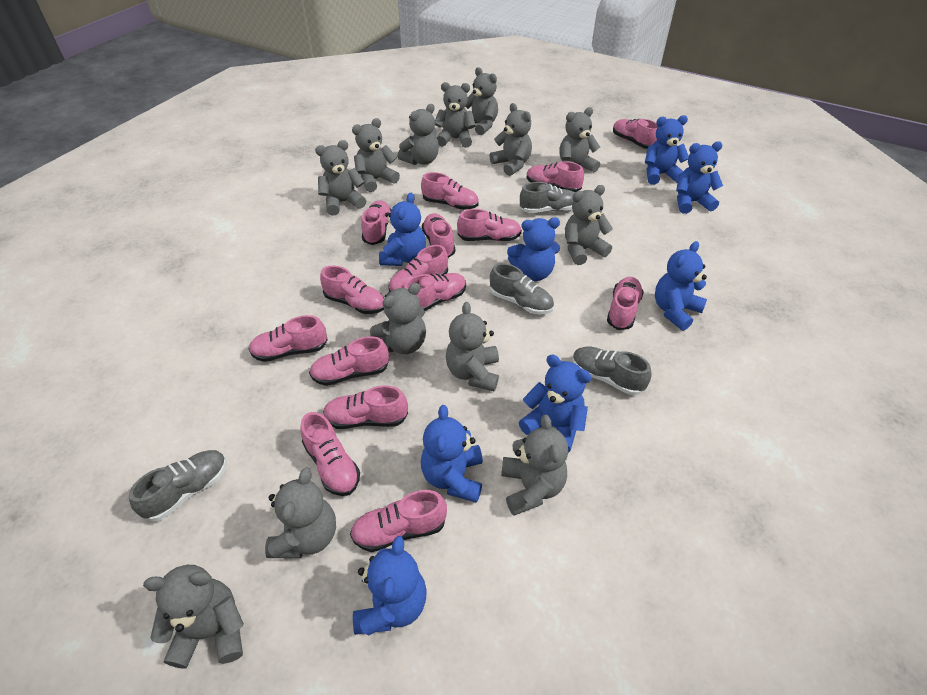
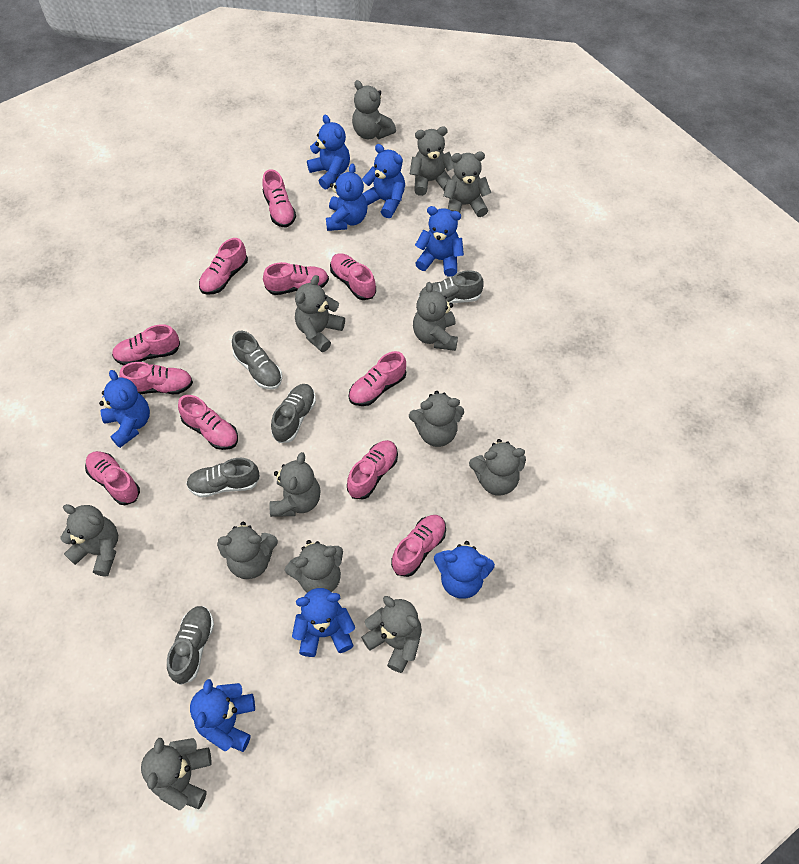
grey shoe: [129,450,227,521] [490,263,554,315] [519,182,575,213] [572,346,652,395] = 4 -> [167,606,214,685] [186,458,260,498] [232,331,282,390] [271,384,316,443] [418,270,484,304] = 5
pink shoe: [249,315,328,362] [300,412,360,496] [309,336,389,386] [320,266,384,314] [323,385,408,429] [350,490,447,552] [361,200,391,245] [388,245,448,292] [404,273,466,311] [421,172,479,210] [422,213,456,258] [457,209,522,241] [527,161,584,192] [607,277,644,330] [613,119,658,149] = 15 -> [85,451,140,505] [112,324,180,365] [119,362,193,394] [178,395,238,450] [199,238,248,295] [262,169,296,228] [263,262,329,295] [330,253,376,300] [347,440,398,499] [349,351,406,406] [391,515,446,577] = 11

